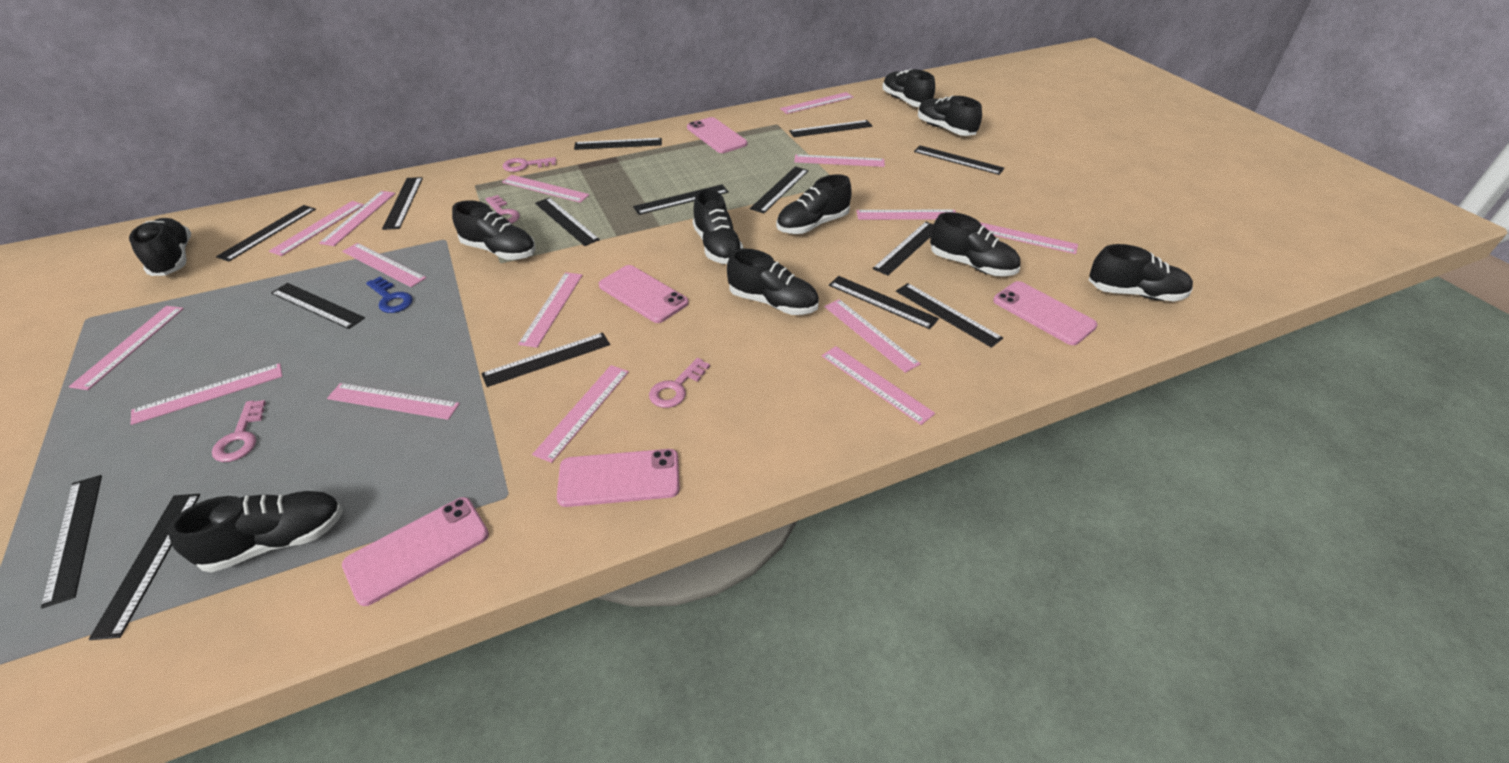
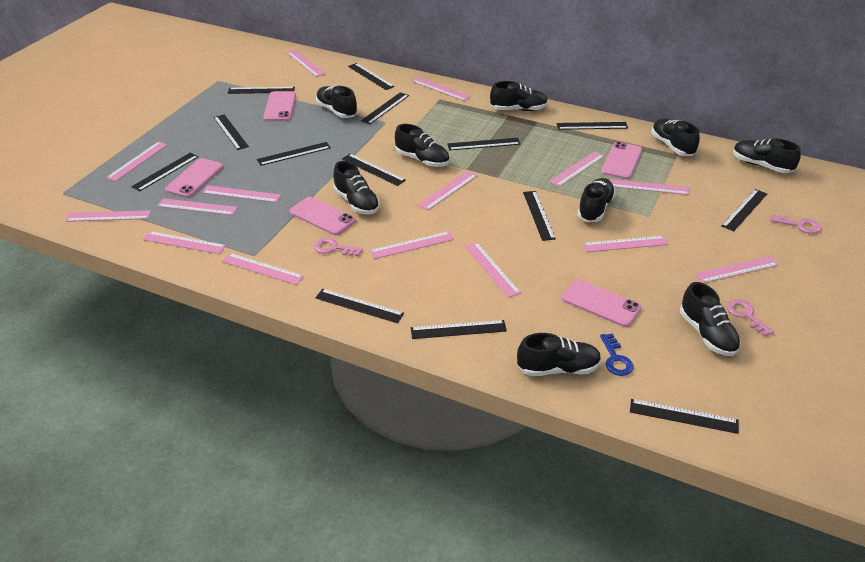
black ruler: [41,475,102,608] [89,494,200,640] [216,205,316,262] [271,283,365,329] [382,177,423,230] [481,333,610,387] [535,198,600,246] [574,138,662,150] [633,185,729,215] [750,167,809,213] [789,120,872,137] [829,276,939,329] [872,222,933,276] [896,283,1003,348] [914,145,1004,175] = 15 -> [131,153,199,192] [213,114,249,150] [228,87,295,94] [257,142,331,166] [315,289,404,323] [342,154,406,186] [348,63,395,90] [361,92,409,125] [411,320,507,339] [447,138,520,150] [523,191,556,241] [556,122,628,130] [630,399,739,434] [721,189,767,231] = 14
black shoe: [129,218,191,276] [167,491,343,572] [452,200,535,260] [693,189,744,264] [727,249,819,315] [776,174,852,234] [882,69,935,107] [918,96,982,136] [930,212,1020,276] [1089,244,1193,301] = 10 -> [316,86,358,118] [333,161,380,215] [395,124,450,167] [490,81,548,111] [517,333,601,376] [577,178,616,222] [651,119,700,156] [680,282,741,356] [733,139,801,173] = 9
pink key: [212,400,266,462] [486,195,520,224] [503,157,556,172] [649,358,710,408] = 4 -> [314,238,363,256] [727,299,774,336] [770,214,821,234] = 3

